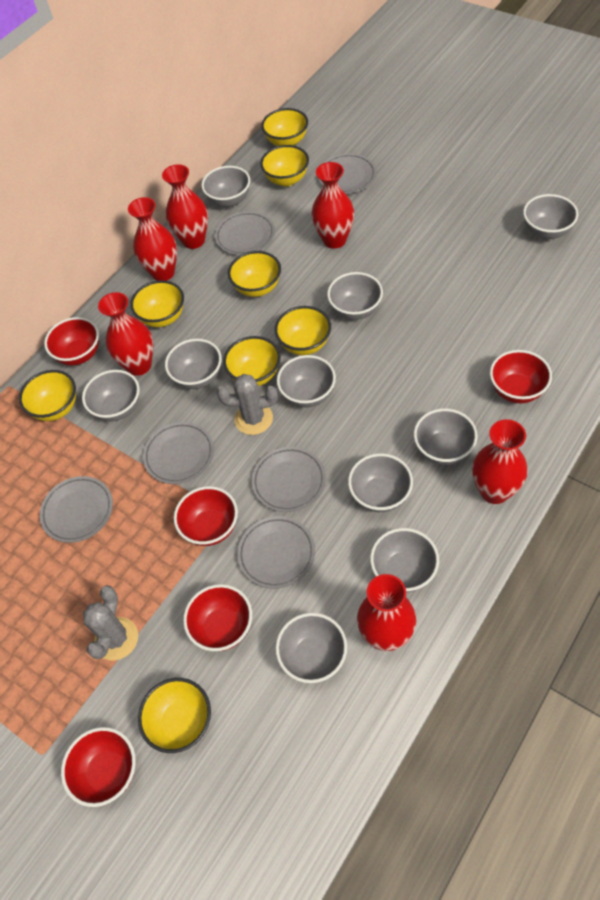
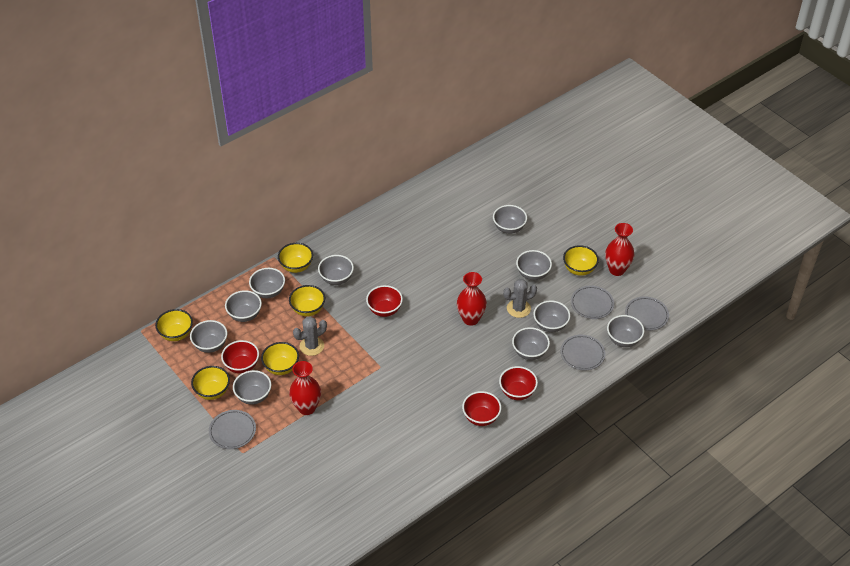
grey plate: [40,476,113,543] [143,422,214,484] [215,211,275,255] [237,516,315,589] [252,447,326,512] [318,153,376,194] = 6 -> [209,410,256,449] [560,335,605,371] [571,286,614,319] [625,296,669,331] = 4
red bowl: [44,317,99,366] [61,727,136,807] [174,486,238,546] [183,584,252,651] [490,350,552,403] = 5 -> [221,340,259,374] [366,285,403,317] [462,391,501,426] [499,366,538,400] = 4
red vase: [98,292,153,376] [128,197,177,281] [162,164,208,249] [311,162,354,249] [357,574,416,651] [472,419,528,504] = 6 -> [289,361,321,415] [457,272,487,326] [605,223,634,276] = 3
yellow bowl: [19,370,76,421] [130,280,184,327] [138,678,211,753] [223,336,281,386] [228,251,281,297] [260,145,309,186] [261,108,308,146] [275,306,331,355] = 8 -> [155,309,193,341] [191,366,230,400] [261,342,299,375] [278,243,313,273] [289,285,325,316] [563,245,599,276] = 6

